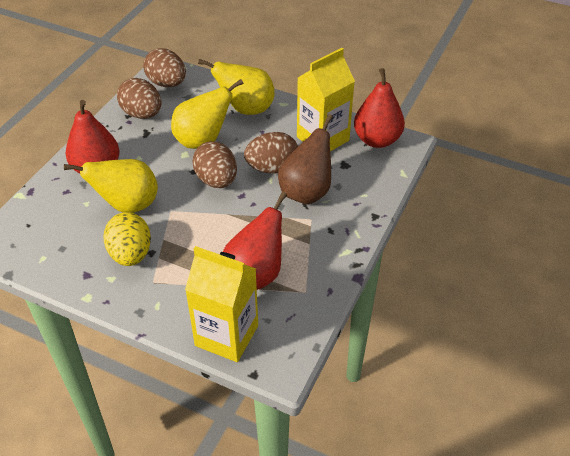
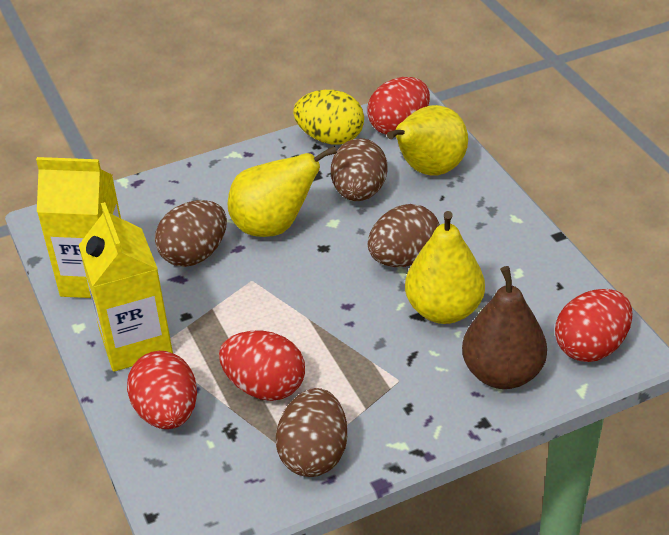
red egg: none = 0 -> [127,351,197,429] [219,331,305,401] [367,77,430,135] [555,289,633,362] = 4
red pear: [65,100,120,174] [223,192,287,290] [354,68,405,148] = 3 -> none = 0

